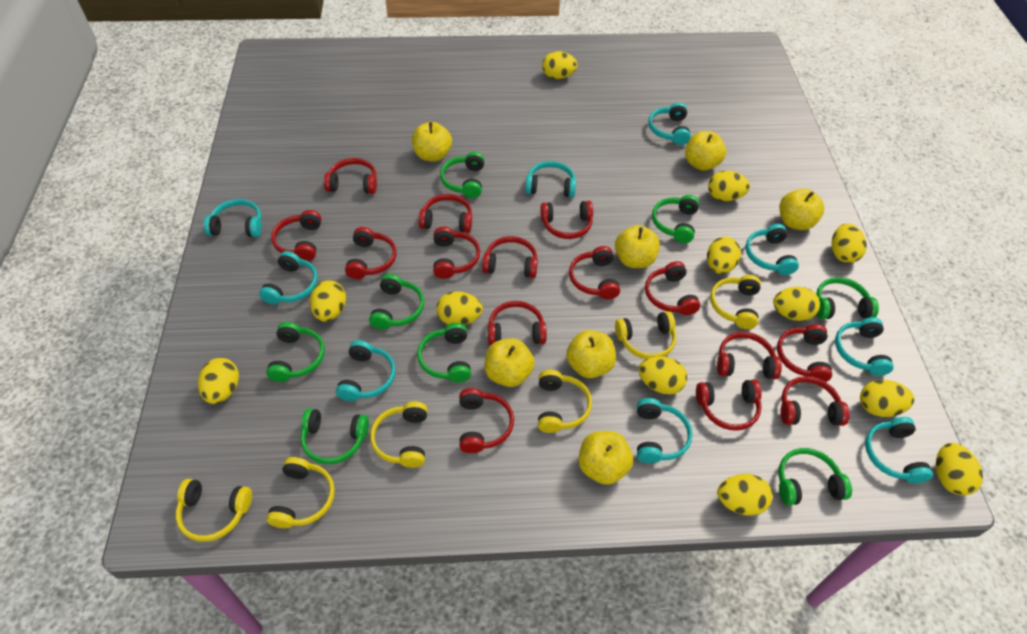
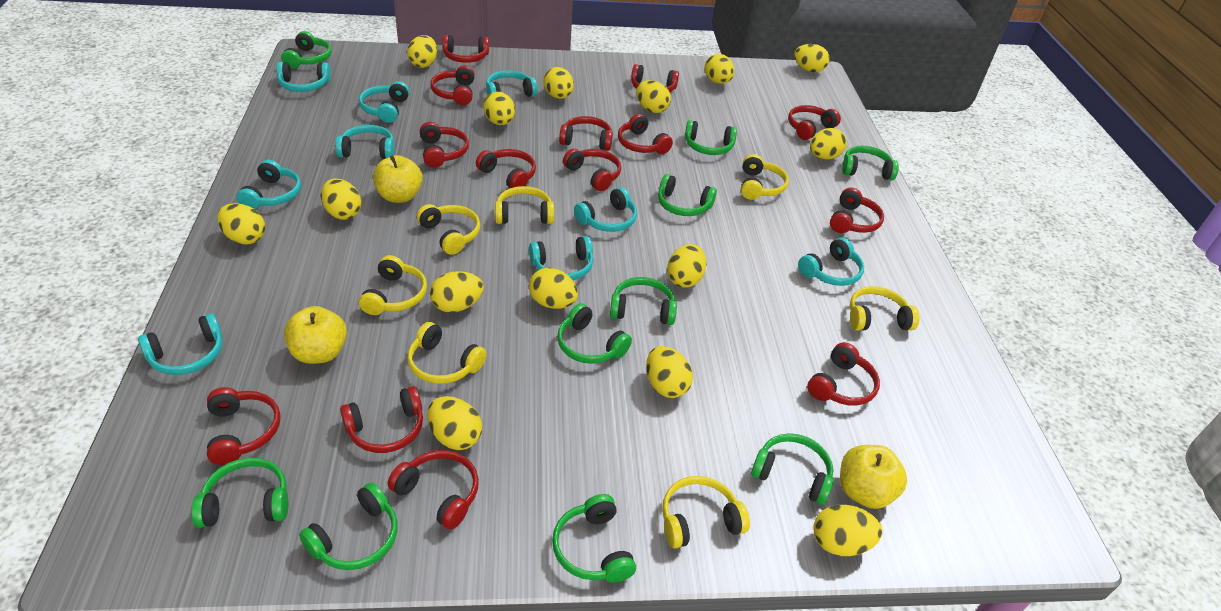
green headphones: [266,322,325,382] [301,408,369,464] [369,274,424,330] [417,323,471,382] [440,152,485,198] [652,195,699,243] [778,448,852,506] [816,277,879,319] = 8 -> [191,458,289,528] [281,31,332,68] [299,482,397,570] [552,494,636,583] [557,303,632,364] [610,277,677,325] [658,174,717,216] [685,120,737,155] [751,433,834,505] [842,146,899,181] = 10
red headphones: [271,210,321,261] [324,158,377,194] [345,227,397,279] [419,194,472,233] [433,227,480,279] [459,388,514,453] [482,236,538,278] [488,301,547,345] [540,201,593,239] [569,246,620,299] [645,261,701,315] [696,379,762,431] [717,332,782,379] [777,324,832,382] [780,376,850,426] = 15 -> [207,387,281,465] [340,386,423,453] [388,450,479,530] [420,122,469,167] [430,65,475,105] [442,35,489,63] [476,149,536,188] [559,116,613,151] [563,149,621,191] [618,114,673,154] [631,64,679,92] [788,105,841,140] [807,342,880,406] [830,188,884,233] = 14
yellow apple: [412,122,452,162] [484,338,535,387] [566,330,616,378] [578,431,633,485] [615,225,660,268] [685,131,726,171] [779,189,824,230] = 7 -> [284,306,347,364] [373,155,423,203] [840,445,907,509] = 3
yellow egg: [198,358,239,404] [310,280,346,322] [436,291,483,325] [542,51,578,79] [638,357,687,395] [707,237,741,274] [708,171,750,201] [717,474,772,516] [773,287,820,321] [831,223,867,263] [860,380,914,417] [936,443,983,496] = 12 -> [217,203,265,244] [321,179,361,220] [407,35,437,68] [427,396,482,450] [430,271,484,313] [483,92,515,125] [529,268,578,309] [543,67,574,99] [636,80,671,113] [646,346,693,398] [667,244,706,288] [705,54,735,84] [794,44,830,72] [810,128,847,159] [814,505,882,556] = 15
yellow headphones: [176,479,252,542] [266,457,335,528] [370,401,427,468] [538,370,592,433] [615,311,677,359] [710,275,761,329] = 6 -> [359,255,427,315] [407,322,487,384] [417,204,480,255] [495,186,554,224] [662,476,750,549] [741,154,789,200] [850,286,919,331] = 7

